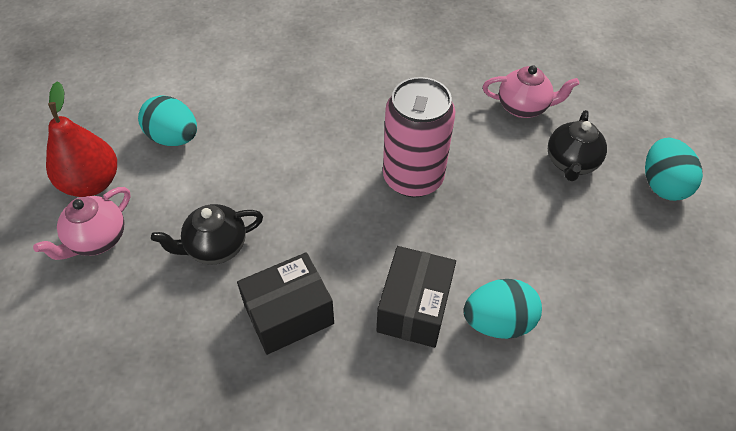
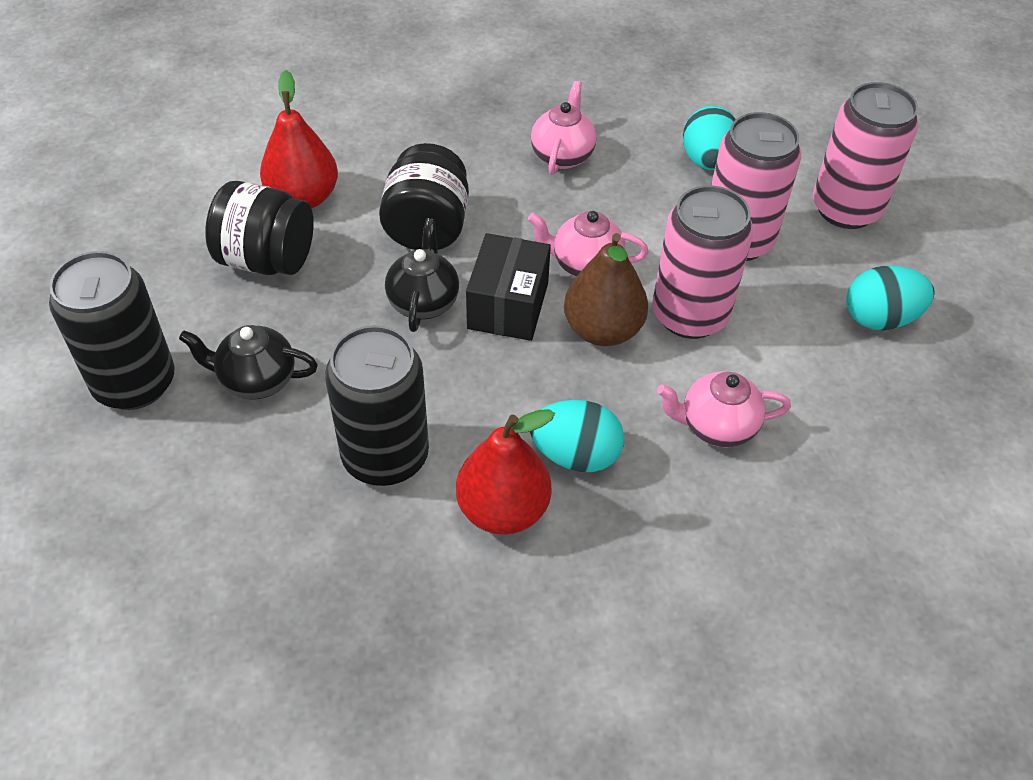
black box: [237,252,334,355] [377,246,456,348] = 2 -> [466,233,551,341] = 1
black can: none = 0 -> [49,251,175,410] [325,325,429,486] = 2
black jar: none = 0 -> [205,181,314,275] [379,143,469,250] = 2
brown pear: none = 0 -> [564,233,648,346] = 1
pink can: [383,77,455,197] = 1 -> [652,185,753,339] [711,112,801,261] [813,82,918,229] = 3
pink teapot: [33,187,131,260] [483,65,579,118] = 2 -> [528,211,649,277] [531,81,596,175] [657,371,791,448] = 3
red pear: [46,81,117,197] = 1 -> [260,70,338,209] [456,409,555,535] = 2

